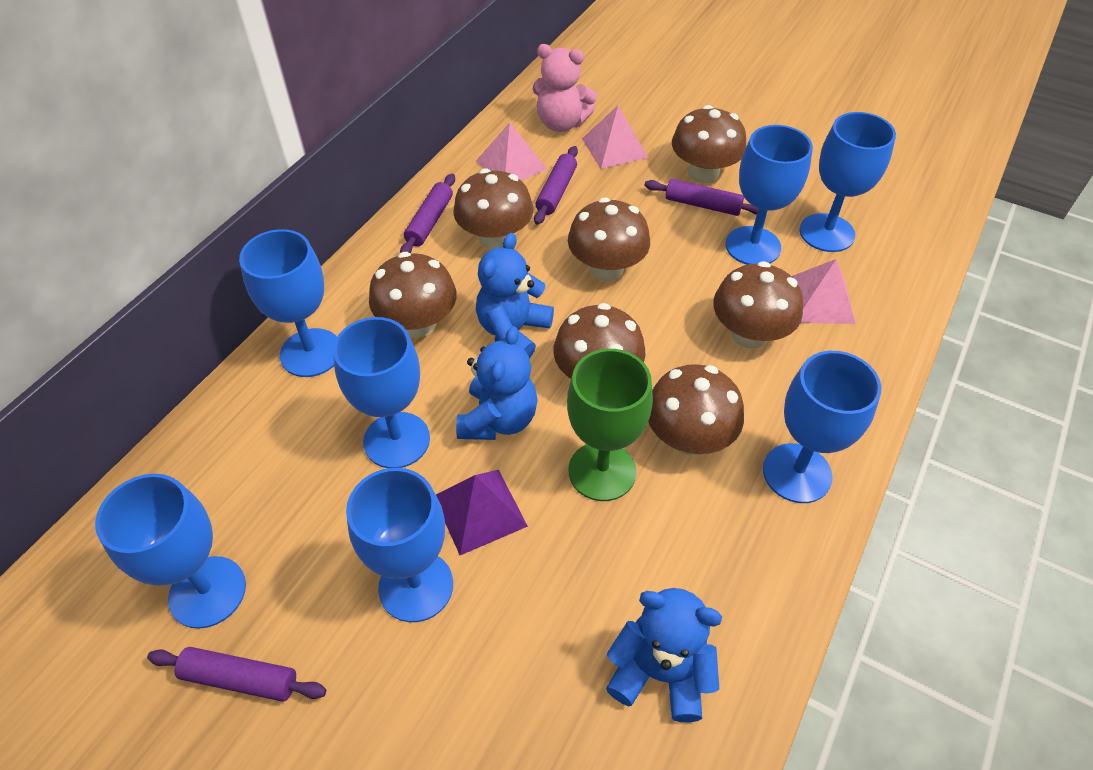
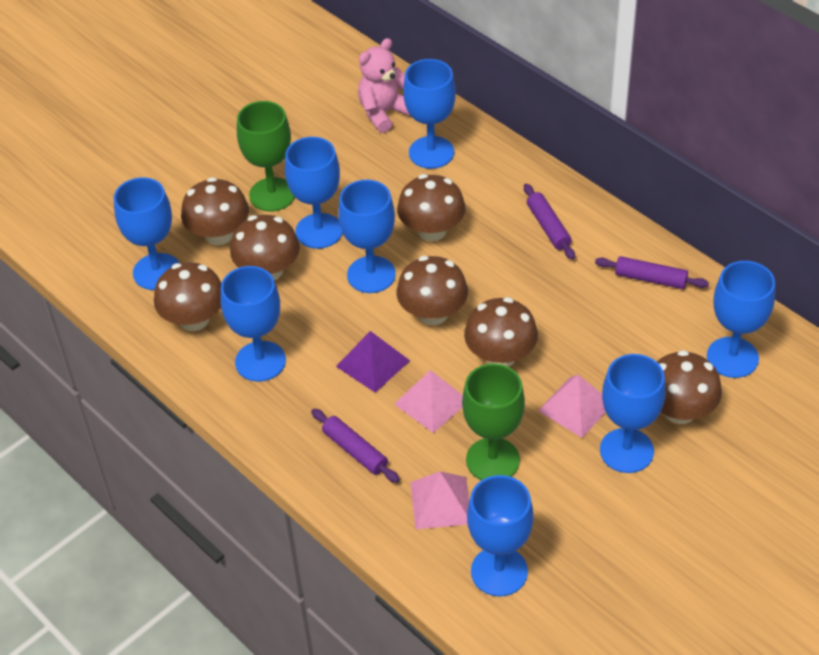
blue goblet: [95,474,246,629] [239,229,337,377] [333,317,430,468] [346,468,453,622] [725,125,813,265] [763,351,881,503] [799,112,896,252] = 7 -> [114,177,180,290] [221,266,286,382] [285,137,342,249] [338,180,396,293] [403,59,456,169] [467,475,533,596] [600,354,666,473] [707,261,775,378] = 8
blue teddy bear: [456,326,538,440] [476,233,554,358] [606,588,722,722] = 3 -> none = 0
green goblet: [567,349,653,501] = 1 -> [237,101,295,211] [462,363,525,480] = 2
purple rolling pin: [147,647,326,702] [400,174,455,253] [534,146,578,225] [644,179,759,216] = 4 -> [311,409,400,483] [524,183,575,260] [595,256,709,289] = 3

